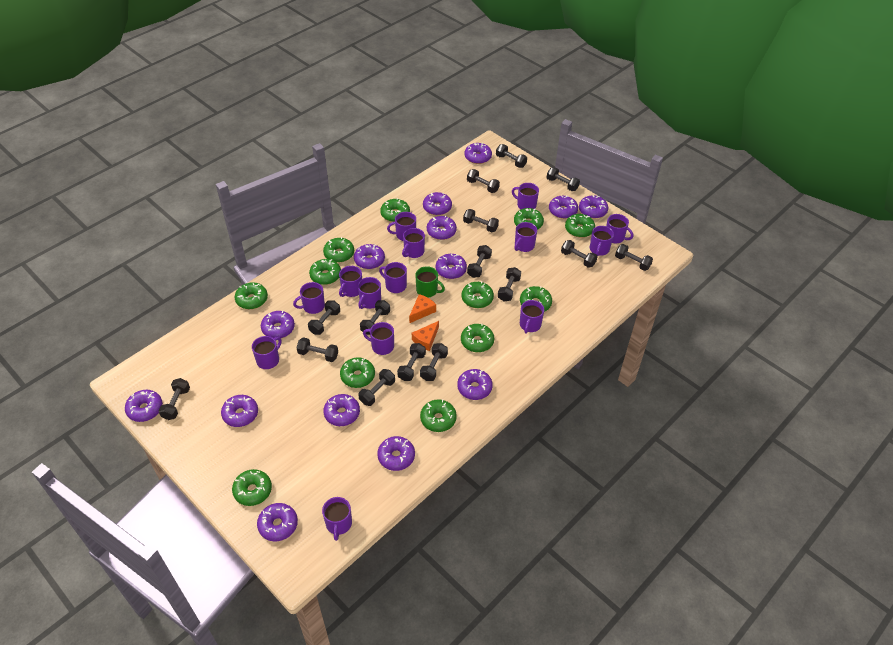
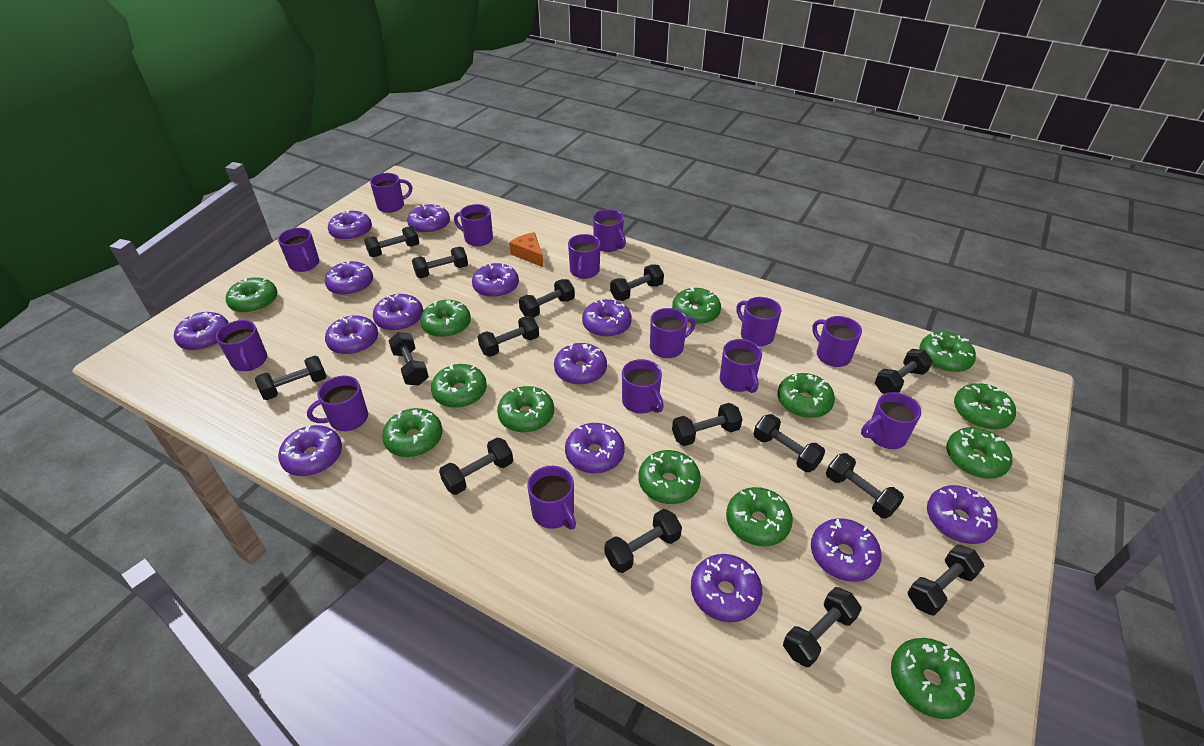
green donut: [232,469,272,506] [234,282,268,309] [309,259,341,285] [323,237,354,263] [340,357,375,388] [380,198,410,222] [420,399,457,432] [461,281,494,308] [461,324,494,352] [514,208,544,230] [520,286,552,312] [565,214,595,237] = 12 -> [226,277,277,313] [382,408,443,457] [420,300,471,338] [431,364,487,408] [497,386,554,433] [638,450,701,504] [672,287,721,325] [726,487,793,546] [777,373,835,418] [891,638,975,719] [919,331,976,372] [947,427,1012,479] [954,383,1016,430] = 13
green mug: [415,266,445,298] = 1 -> none = 0
orange cheese: [409,294,436,323] [412,321,439,351] = 2 -> [509,232,543,267] = 1

